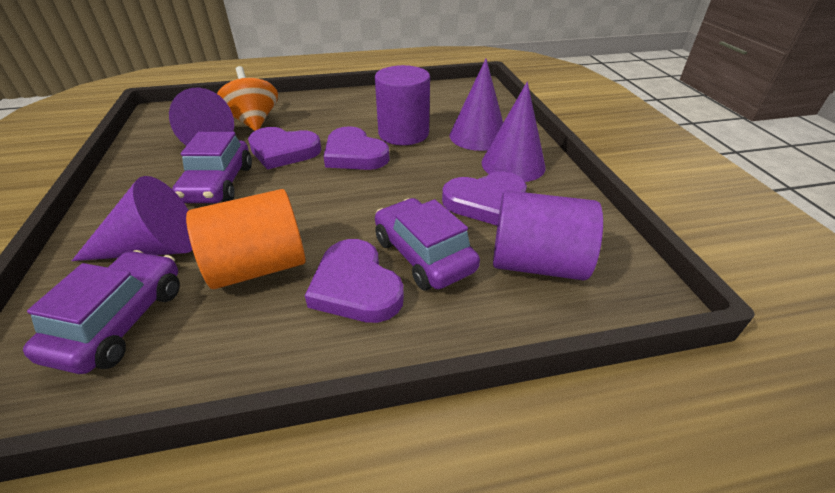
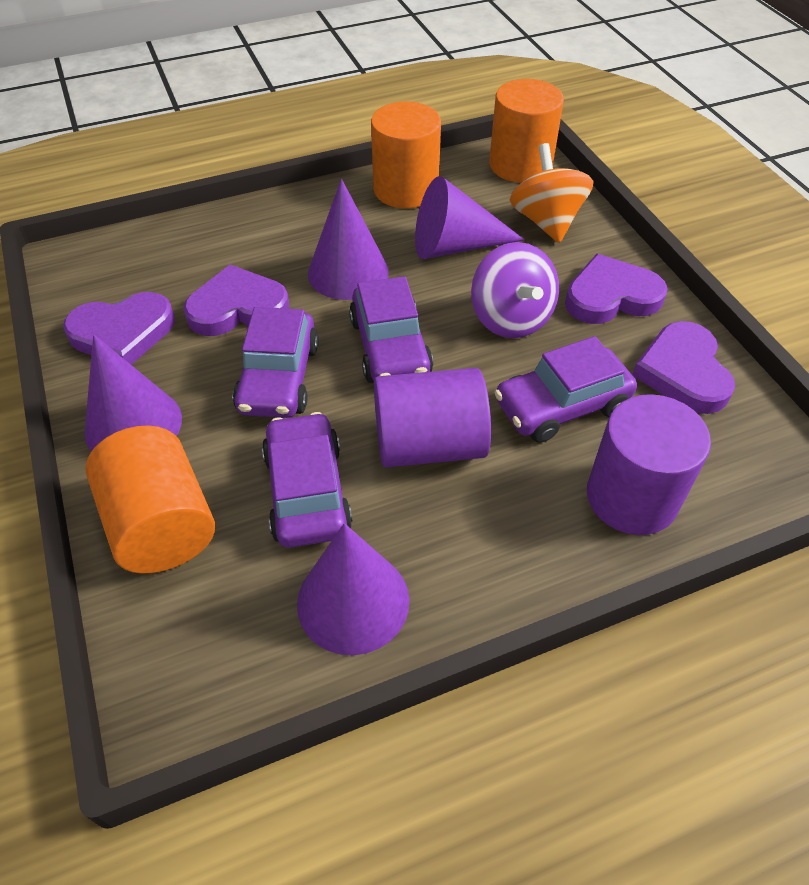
orange cylinder: [186,189,306,289] = 1 -> [85,425,215,574] [371,102,441,208] [489,79,564,183] = 3
purple car: [23,250,180,374] [172,132,252,203] [375,198,480,291] = 3 -> [233,307,319,418] [262,412,352,548] [349,276,433,383] [494,336,637,443] = 4
purple spinning top: none = 0 -> [471,242,559,338] = 1

